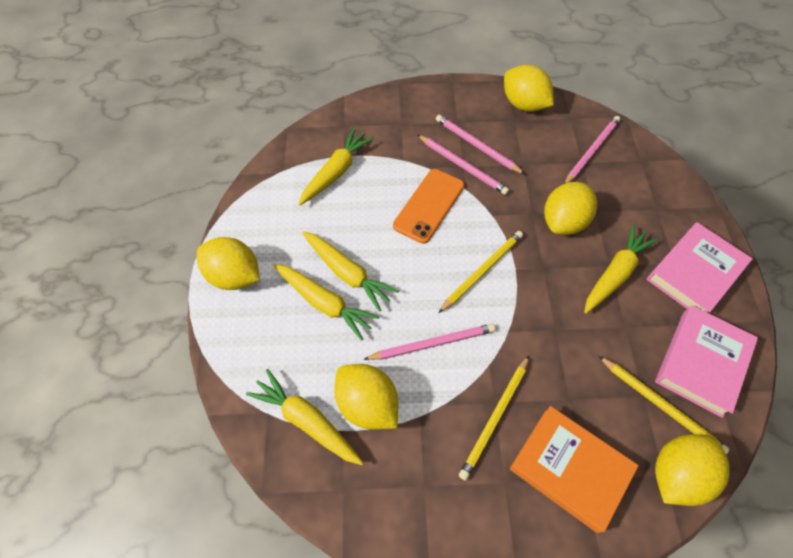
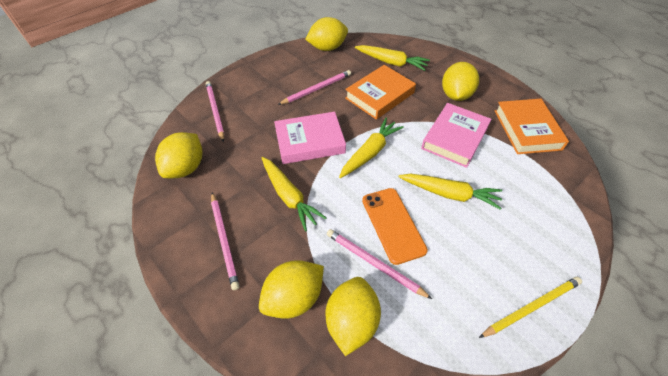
orange book: [510,406,639,533] = 1 -> [345,65,416,120] [495,99,569,154] = 2
yellow carrot: [246,369,363,465] [274,264,379,340] [299,128,374,205] [302,231,399,312] [584,224,658,314] = 5 -> [262,157,326,231] [339,118,404,178] [355,45,430,71] [399,174,502,210] = 4
yellow pencil: [438,231,523,313] [459,356,529,480] [599,356,729,454] = 3 -> [479,277,582,338] = 1

